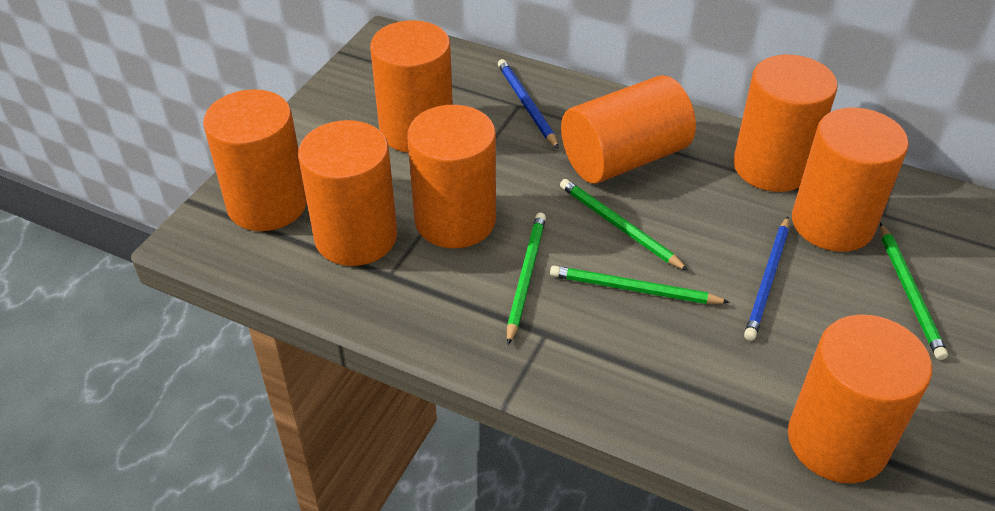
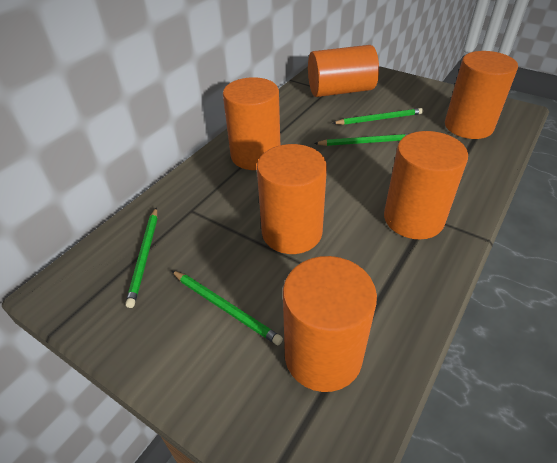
blue pencil: [498,59,559,149] [744,216,789,341] = 2 -> none = 0
orange cylinder: [203,89,307,231] [298,120,397,266] [370,20,453,153] [407,105,496,248] [561,75,696,184] [733,55,837,192] [788,314,932,483] [792,107,909,252] = 8 -> [223,77,280,170] [257,144,327,254] [283,256,377,392] [308,45,379,97] [384,131,468,240] [445,51,518,139] = 6

